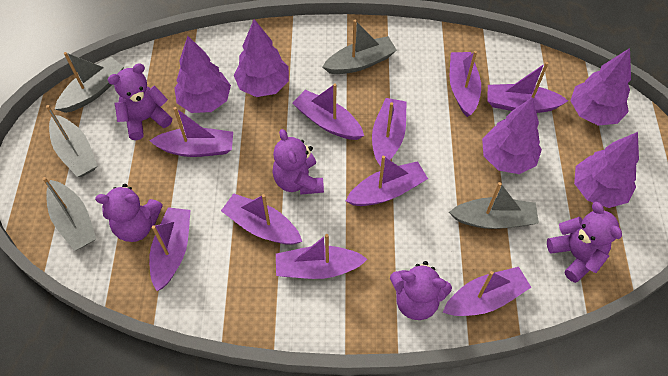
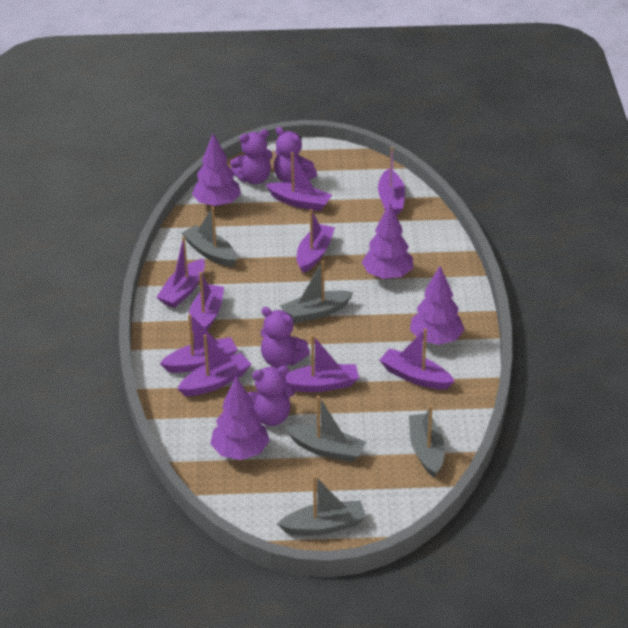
purple boat: [149,207,190,291] [150,107,233,157] [221,193,302,245] [276,234,367,279] [292,83,364,140] [346,156,428,206] [372,98,406,167] [443,267,531,316] [450,51,481,117] [487,62,568,113] = 10 -> [156,237,205,308] [159,314,238,373] [177,334,251,396] [189,272,224,331] [266,152,332,211] [285,335,359,392] [297,209,335,273] [378,147,405,215] [379,329,455,389] = 9
purple teddy bear: [95,184,163,242] [108,63,172,140] [273,129,324,195] [390,261,452,320] [547,202,622,283] = 5 -> [230,129,273,184] [248,366,295,426] [260,307,310,368] [274,127,317,183] = 4
purple tree: [174,36,231,113] [234,19,289,97] [482,97,542,174] [570,48,631,126] [574,132,639,208] = 5 -> [192,133,241,207] [210,376,270,460] [362,203,413,279] [410,266,465,345] = 4

